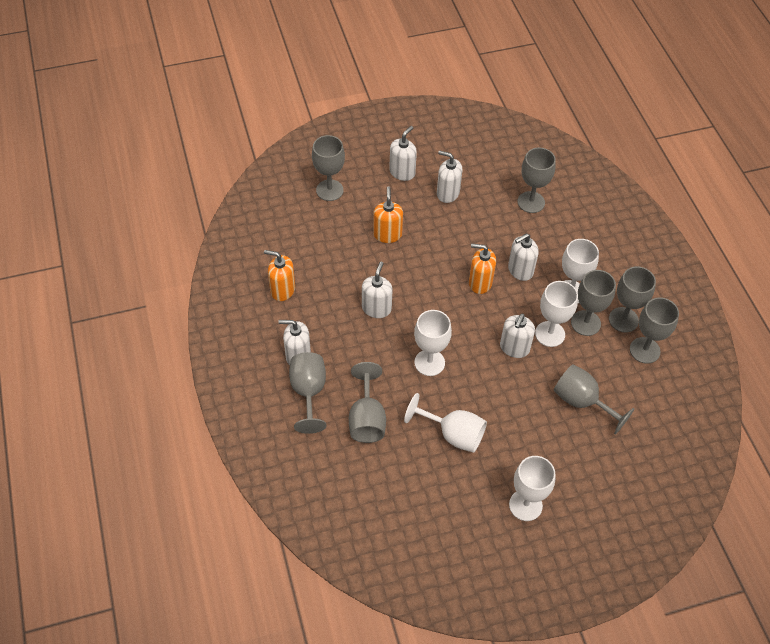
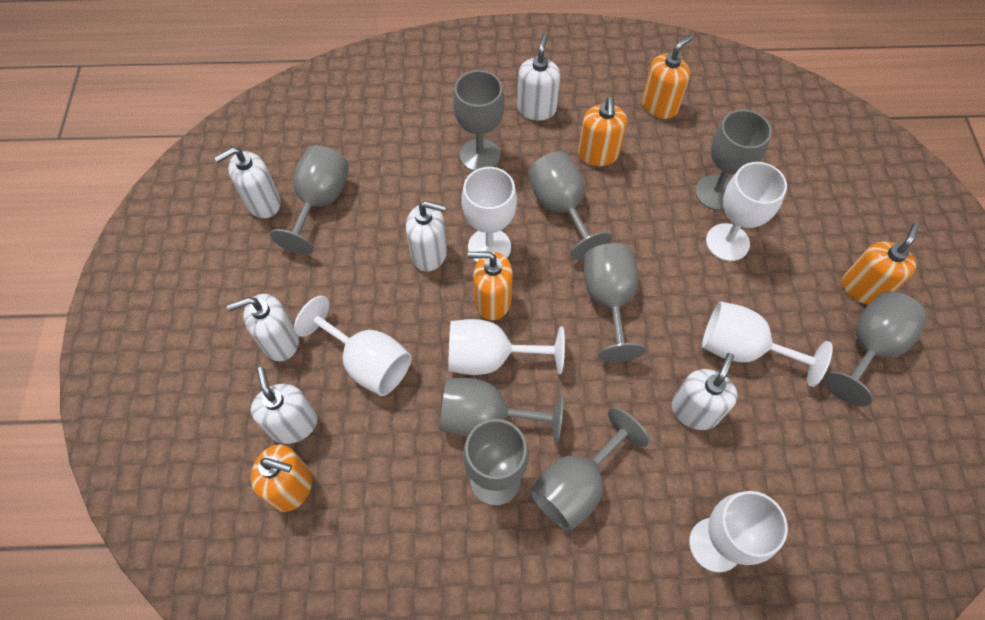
grey goblet: [289,352,326,434] [312,135,345,201] [349,362,386,443] [518,148,556,213] [554,364,634,435] [571,270,616,336] [609,266,656,333] [630,297,679,364] = 8 -> [270,145,349,255] [440,378,564,444] [453,70,505,171] [463,419,529,506] [528,151,612,260] [530,407,650,532] [584,243,646,362] [695,109,772,210] [823,291,927,407] = 9
orange soap dispenser: [264,250,295,301] [373,186,403,243] [469,244,496,294] = 3 -> [251,444,312,512] [468,252,513,320] [578,97,627,166] [642,35,693,119] [842,223,919,304] = 5
white goblet: [404,393,487,453] [414,310,452,376] [509,456,555,521] [535,281,578,347] [562,239,599,303] = 5 -> [294,296,411,396] [448,319,565,375] [462,167,517,262] [689,491,788,573] [702,301,833,387] [706,162,787,261] = 6

